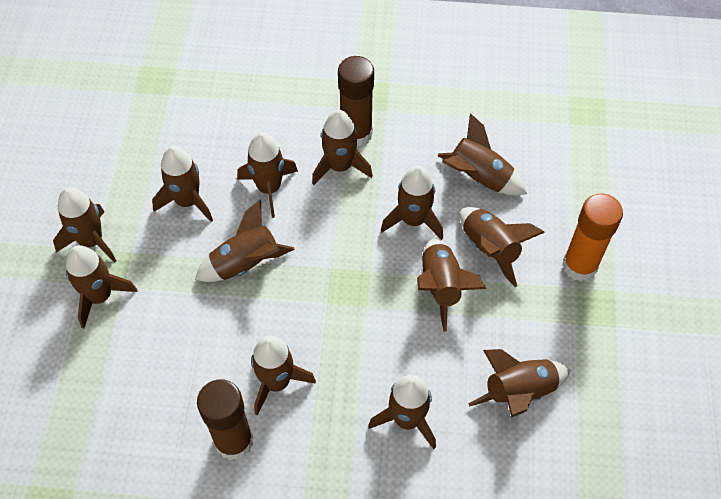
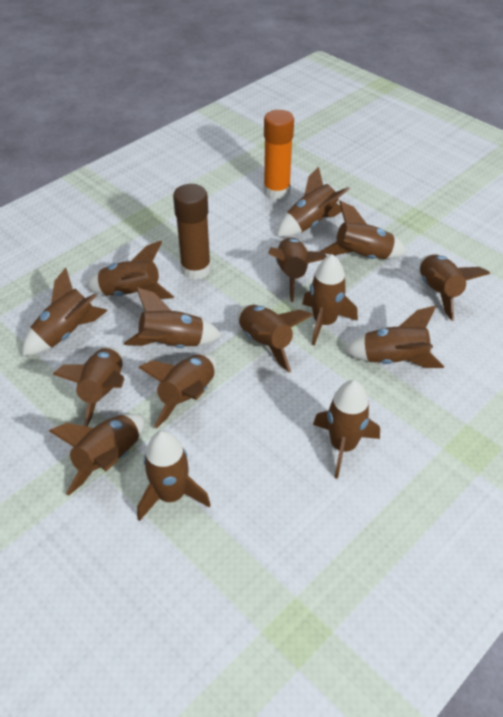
brown glue stick: [197,380,253,460] [338,56,374,147] = 2 -> [173,184,211,280] = 1
brown rocket: [53,187,116,263] [66,245,138,329] [152,146,213,222] [195,200,295,282] [237,132,298,218] [251,336,316,416] [312,110,373,185] [368,375,436,449] [381,166,443,240] [417,239,486,331] [437,113,527,195] [460,207,545,287] [468,349,570,418] = 13 -> [22,267,108,356] [49,414,144,496] [53,347,125,427] [86,241,174,299] [124,287,222,348] [137,431,211,521] [138,354,217,429] [237,305,313,372] [268,237,327,302] [277,166,350,237] [302,254,358,346] [313,380,380,479] [321,201,407,259] [344,305,444,368] [420,254,490,321] = 15

